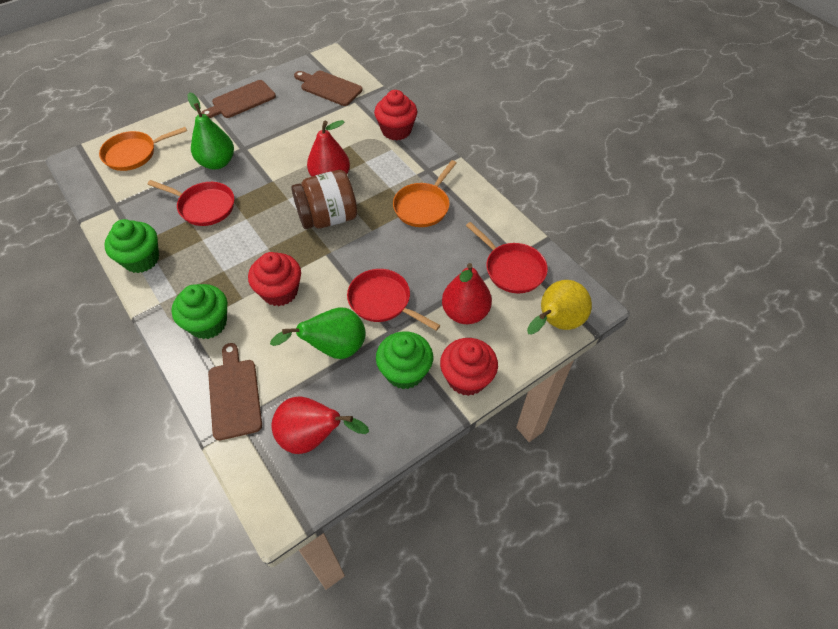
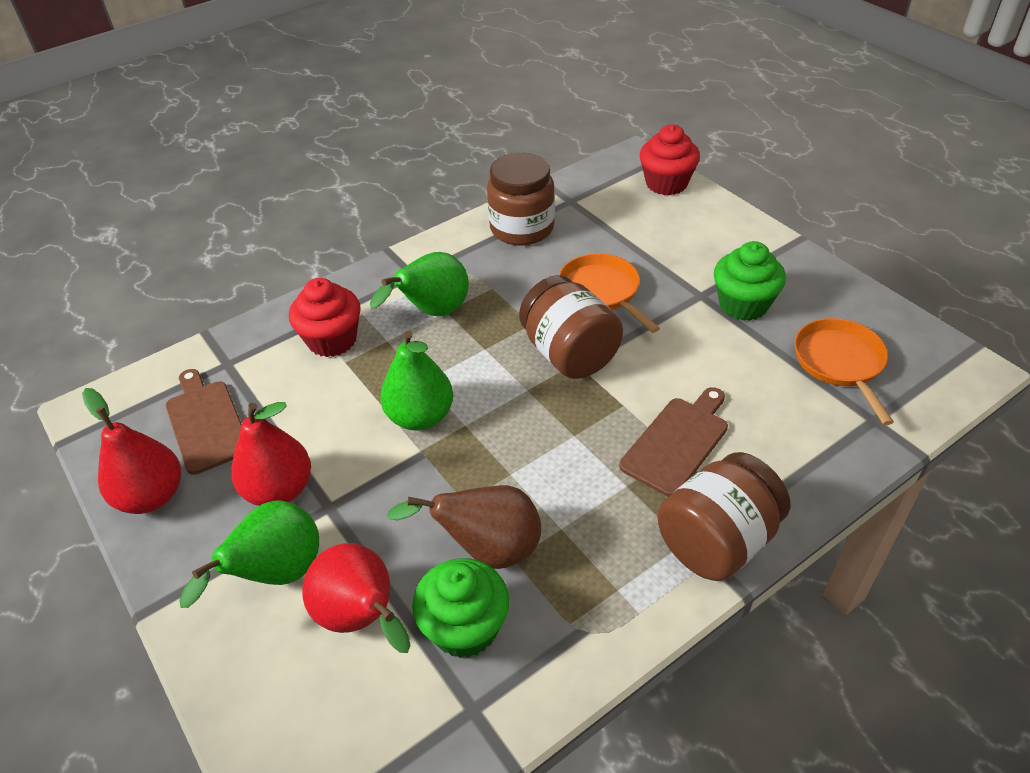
brown cutting board: [201,80,276,118] [208,343,262,441] [294,71,363,106] = 3 -> [166,369,241,475] [619,387,728,497] = 2
brown jar: [291,170,357,229] = 1 -> [487,152,555,246] [519,275,623,379] [657,452,790,581] = 3
brown pear: none = 0 -> [386,485,541,569] = 1
green cupcake: [104,219,159,273] [172,284,227,339] [376,331,433,389] = 3 -> [412,558,509,658] [714,241,786,321] = 2
green pear: [188,92,234,169] [270,307,366,359] = 2 -> [179,500,319,608] [370,252,469,316] [380,331,453,431] = 3
red cupcake: [248,252,301,306] [374,90,417,141] [440,338,498,396] = 3 -> [289,278,361,357] [639,124,700,196] = 2
red pan: [147,180,234,226] [347,269,440,331] [466,222,548,293] = 3 -> none = 0
yellow pear: [527,280,592,335] = 1 -> none = 0

